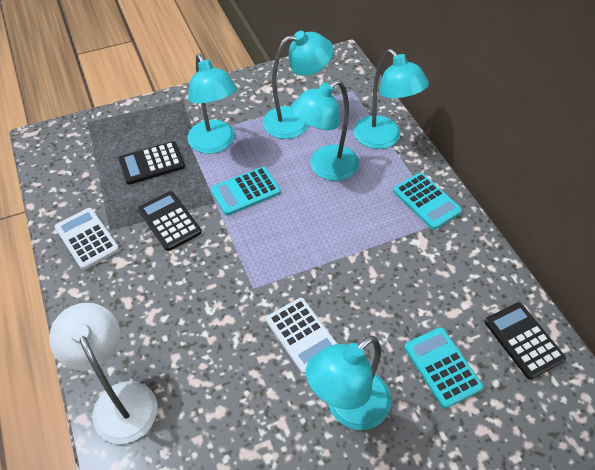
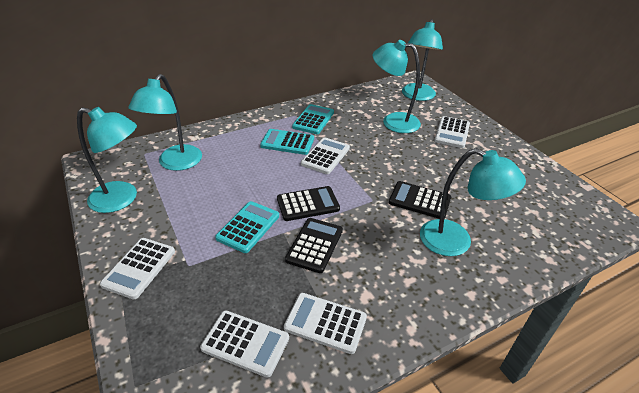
white calculator: [55,208,119,270] [266,298,337,374] = 2 -> [100,238,175,299] [200,311,289,378] [284,293,367,354] [301,137,350,174] [434,116,470,148] = 5
white lamp: [49,303,157,444] = 1 -> none = 0

